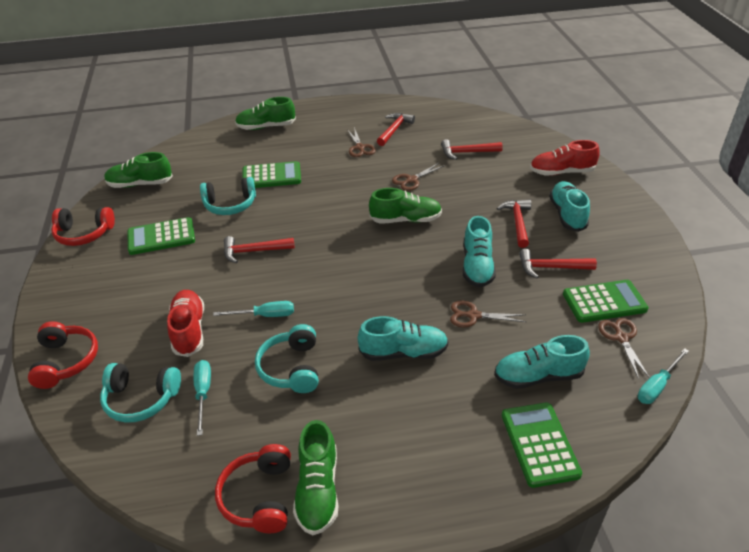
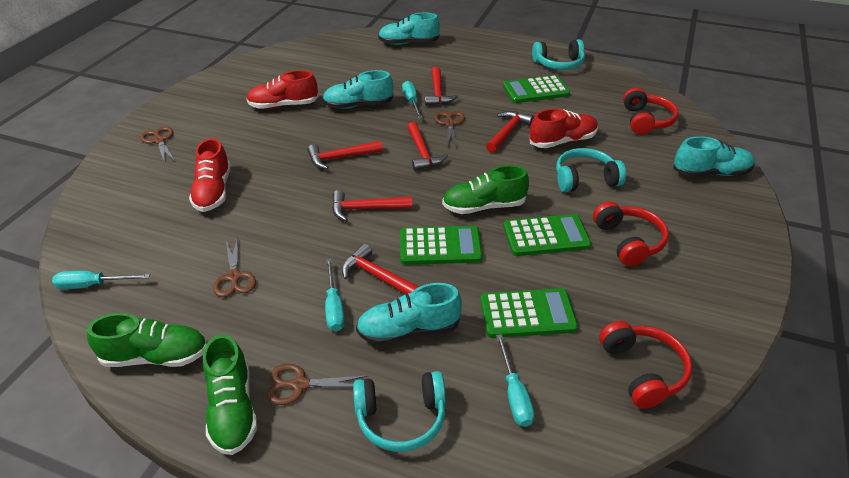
green shoe: [104,152,173,188] [235,97,296,130] [293,420,338,535] [369,188,442,224] = 4 -> [87,313,207,367] [203,334,257,455] [442,165,529,214] = 3
red hammer: [224,236,295,263] [377,113,415,146] [441,139,503,160] [497,200,531,248] [519,249,597,278] = 5 -> [308,141,383,170] [332,190,412,221] [342,243,420,294] [407,122,448,171] [425,67,458,106] [486,111,534,153] = 6
red shoe: [167,290,204,357] [530,140,600,176] = 2 -> [189,138,231,212] [246,70,319,109] [529,109,598,148] = 3
turquoise screwdriver: [194,360,211,436] [213,301,294,317] [638,348,689,404] = 3 -> [52,271,150,289] [325,259,345,331] [402,81,423,119] [496,334,534,427] = 4

